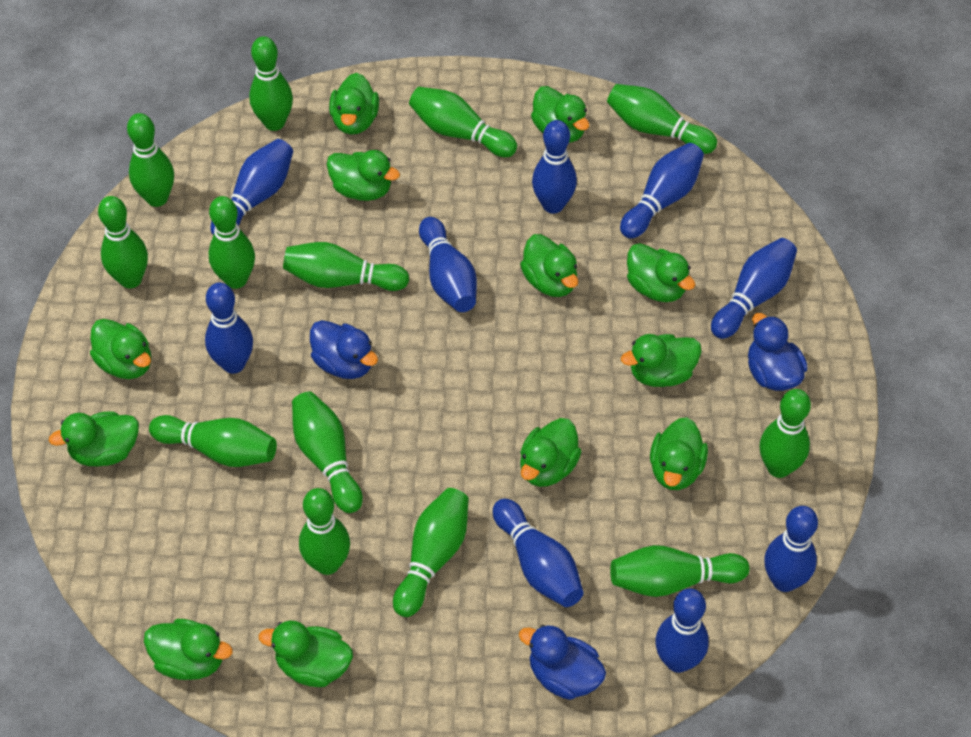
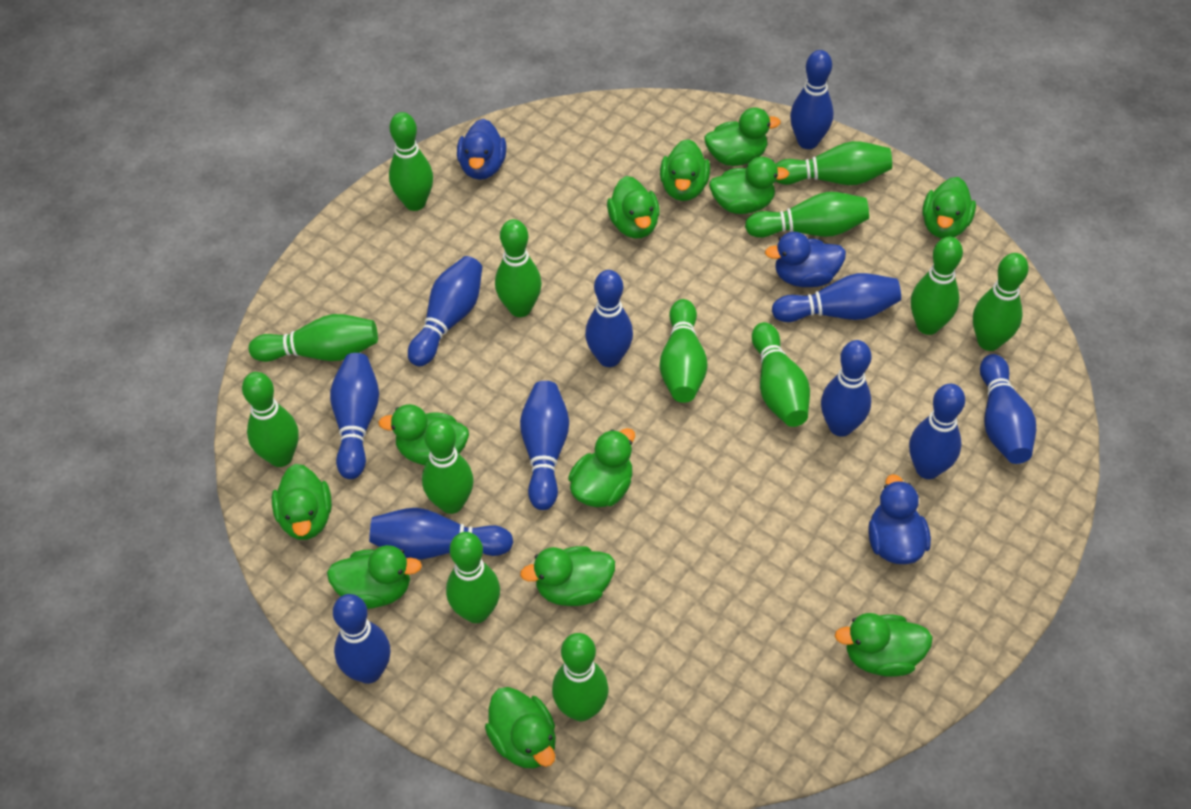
blue bowling pin: [205,283,253,374] [210,139,293,235] [419,217,477,312] [493,499,583,607] [532,120,577,214] [620,143,704,239] [655,589,709,673] [711,238,797,339] [764,506,818,592] = 9 -> [330,353,379,479] [333,594,390,684] [369,508,513,560] [408,256,482,366] [520,381,569,510] [585,270,633,367] [772,273,901,322] [790,50,834,149] [821,340,871,437] [909,384,965,479] [980,354,1036,464] = 11

